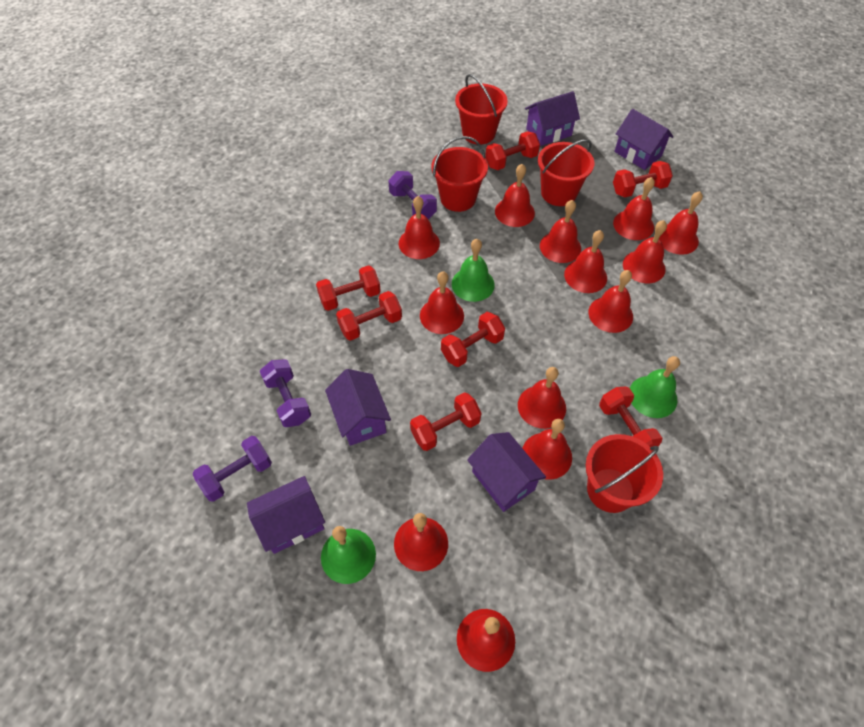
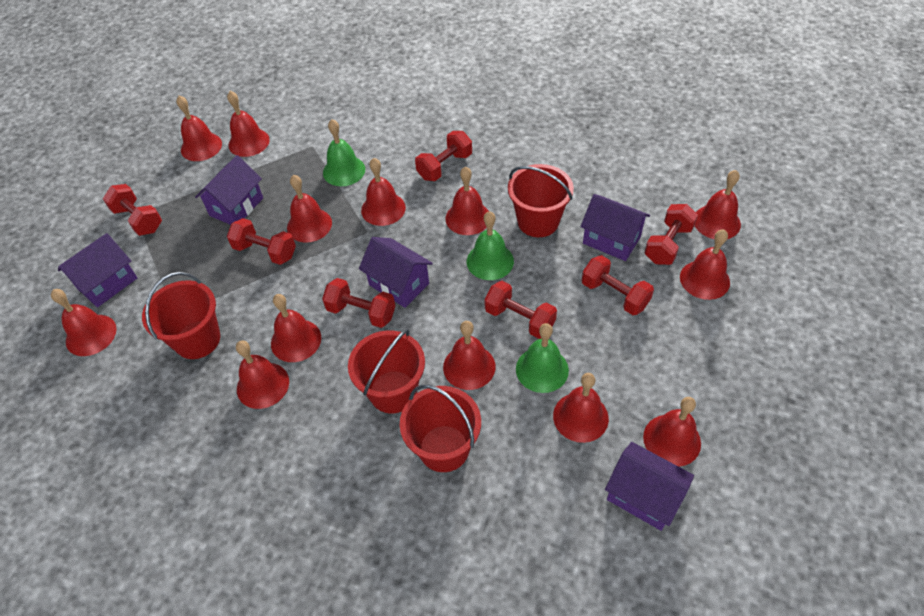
purple dumbbell: [193,436,272,502] [260,359,311,427] [388,171,437,220] = 3 -> none = 0

